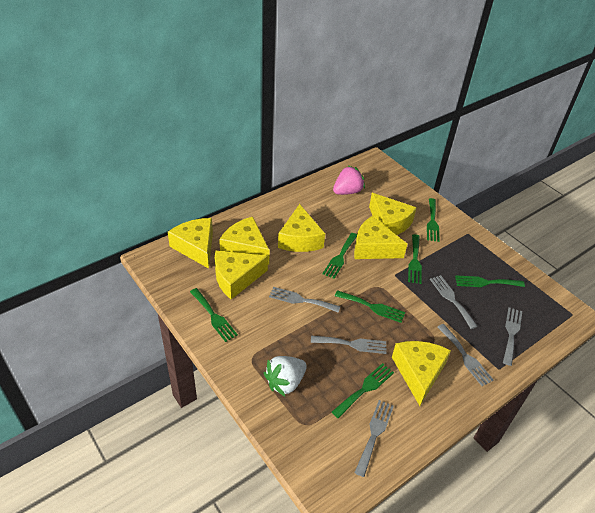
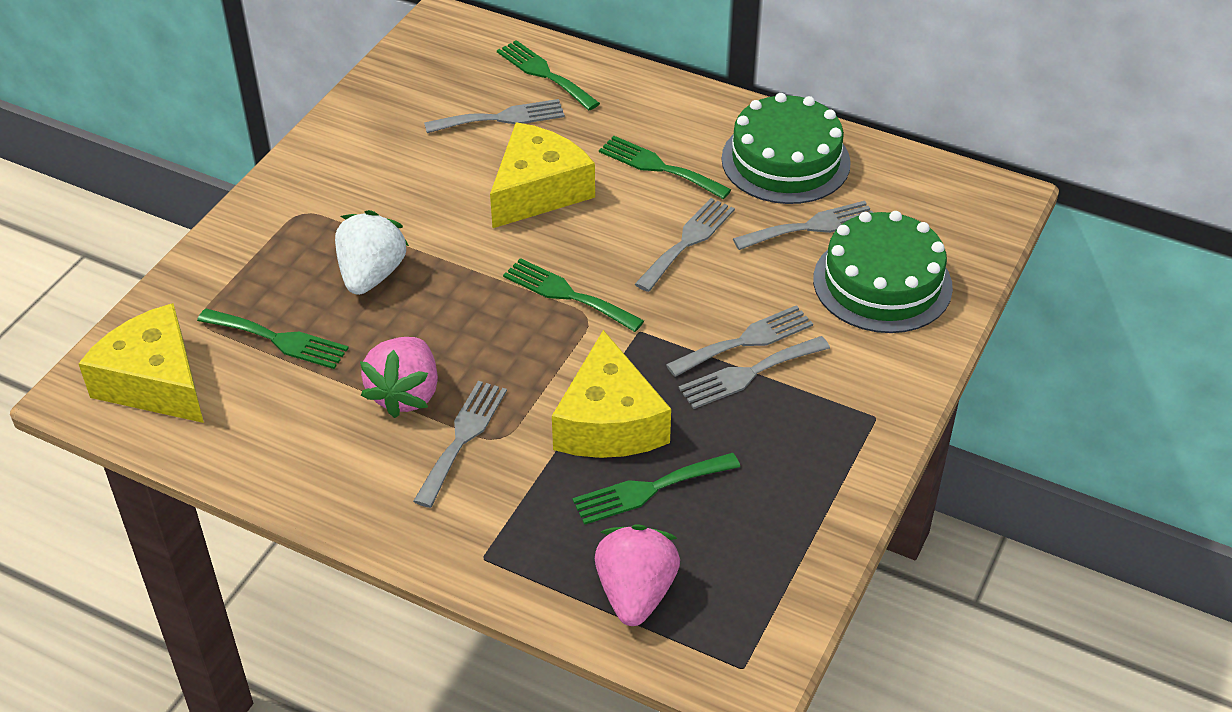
green cake: none = 0 -> [721,93,851,204] [813,211,953,333] = 2
green fork: [190,288,238,342] [322,233,357,279] [332,363,394,419] [335,290,405,323] [408,234,422,284] [427,198,440,242] [455,275,525,287] = 7 -> [197,308,349,369] [497,40,600,110] [503,258,644,332] [572,453,740,525] [599,136,732,199] = 5
pink strawberry: [333,166,365,195] = 1 -> [360,337,438,418] [595,524,680,626] = 2
yellow cheese: [168,218,213,269] [215,250,268,299] [219,217,270,265] [278,204,325,252] [354,216,407,259] [369,193,416,235] [392,341,451,406] = 7 -> [78,303,204,423] [490,122,595,228] [552,330,671,458] = 3

